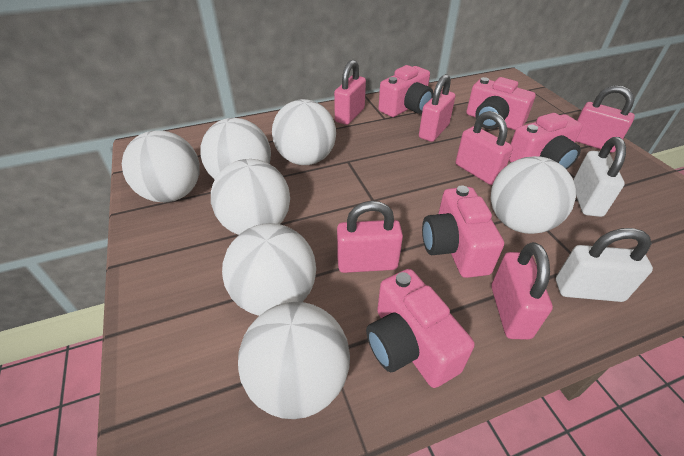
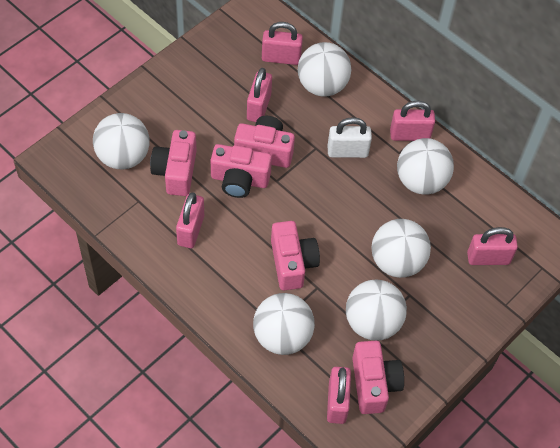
white ball: [122,131,200,202] [200,118,271,179] [211,159,290,235] [222,223,316,316] [238,302,350,419] [272,99,336,165] [491,156,576,234] = 7 -> [93,113,150,169] [253,293,315,355] [298,42,351,97] [346,280,407,341] [372,219,431,278] [397,138,454,195] = 6
white padlock: [556,228,653,302] [573,137,626,217] = 2 -> [327,117,372,158] = 1

